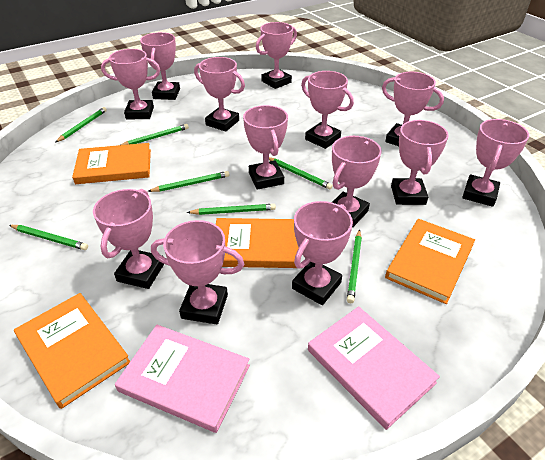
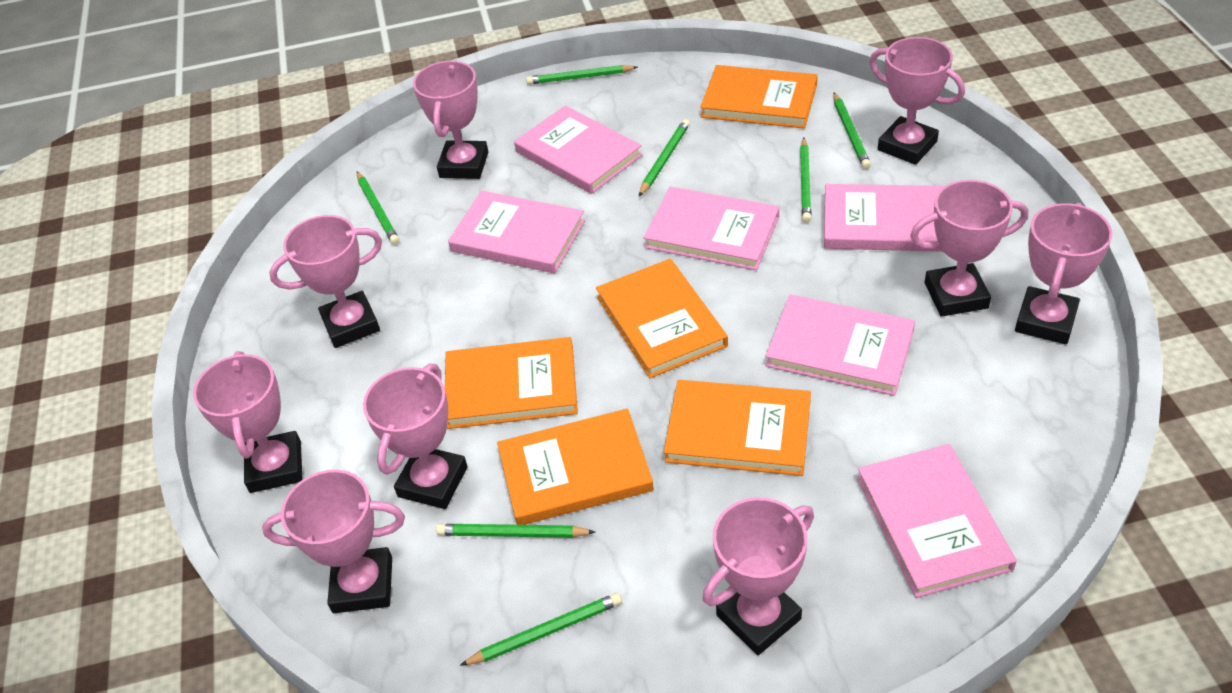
orange book: [14,293,130,409] [72,143,151,184] [216,218,299,268] [385,219,475,304] = 4 -> [445,337,578,429] [497,409,654,525] [596,259,728,378] [664,380,811,476] [700,65,818,128] = 5
pink book: [115,325,250,433] [308,306,440,430] = 2 -> [448,191,585,273] [514,106,642,194] [644,186,779,270] [765,294,915,396] [824,184,943,252] [857,444,1017,598] = 6
pink trophy: [93,189,164,289] [101,49,160,119] [140,32,180,100] [151,220,244,324] [194,57,245,132] [243,105,288,190] [256,22,297,89] [292,201,353,305] [301,71,354,149] [332,136,382,227] [382,72,444,146] [391,120,449,205] [462,119,529,207] = 13 -> [193,351,302,493] [262,470,405,613] [269,215,382,348] [363,363,468,509] [413,60,488,179] [703,497,814,655] [869,37,965,165] [910,180,1028,317] [1015,203,1113,344] = 9

